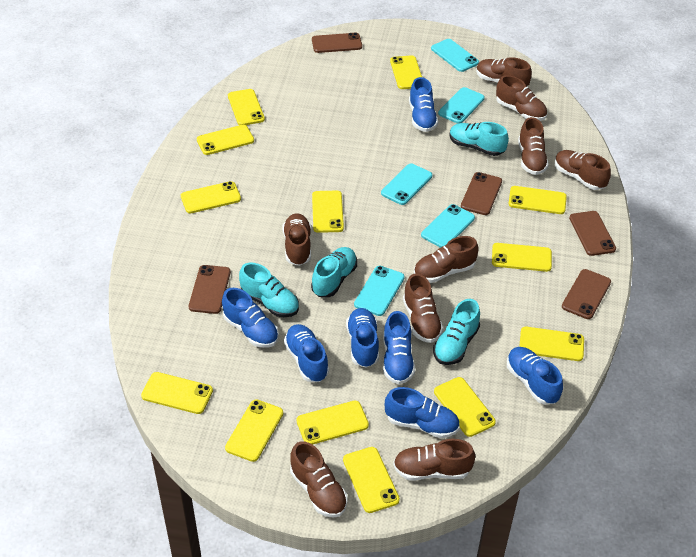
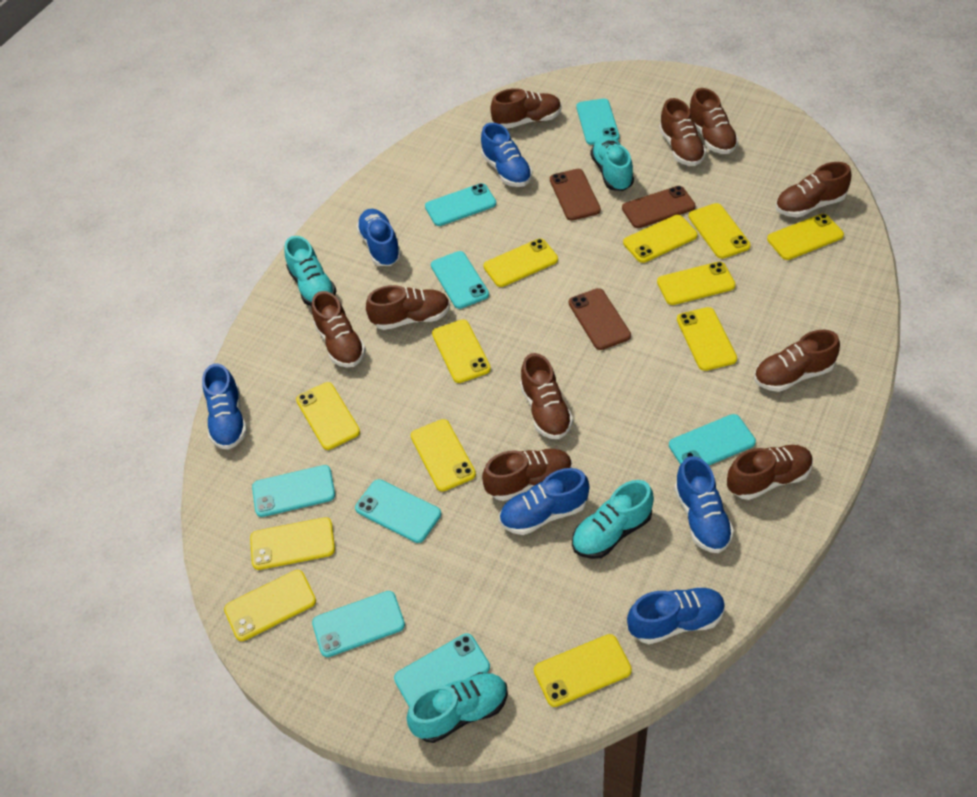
blue shoe: [222,288,279,348] [284,324,329,382] [346,308,379,368] [383,311,415,384] [385,387,460,438] [409,77,438,132] [507,347,563,404] = 7 -> [202,363,247,450] [356,209,401,266] [481,123,532,187] [499,468,589,535] [627,587,725,644] [674,456,734,553] = 6
brown phone: [189,265,231,314] [312,33,362,53] [461,172,502,215] [562,269,611,319] [569,211,616,256] = 5 -> [550,169,601,221] [569,288,631,350] [622,186,696,228] = 3
brown shoe: [283,213,311,266] [290,441,347,517] [393,439,475,481] [403,274,443,343] [414,236,479,283] [476,57,532,87] [496,75,547,121] [518,117,549,175] [555,150,611,190] = 9 -> [312,291,366,367] [366,285,450,330] [482,449,572,501] [491,88,561,129] [520,353,573,439] [659,98,706,166] [690,88,738,154] [727,445,813,500] [754,330,840,392] [775,162,851,218] = 10
turquoise phone: [354,266,405,316] [381,163,432,205] [421,204,475,248] [431,39,479,72] [438,87,485,123] = 5 -> [252,465,335,517] [312,591,405,657] [355,479,441,543] [394,633,490,707] [425,183,496,226] [431,251,489,309] [577,99,619,145] [669,414,756,465] = 8
yellow phone: [141,372,213,414] [181,181,241,213] [196,125,254,155] [225,399,283,462] [228,89,265,125] [297,401,369,445] [312,191,344,233] [343,447,400,513] [390,55,422,89] [434,377,496,437] [492,243,552,272] [509,186,567,214] [519,327,584,361] = 13 -> [224,570,316,641] [250,517,335,570] [296,382,360,450] [411,419,476,491] [432,319,491,383] [483,238,558,287] [534,634,632,707] [623,215,698,263] [657,262,736,305] [677,307,737,371] [689,203,751,259] [767,214,844,260] = 12

